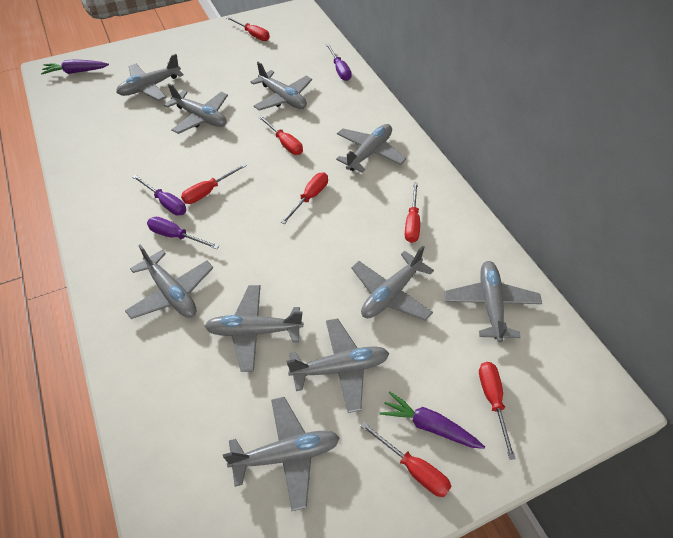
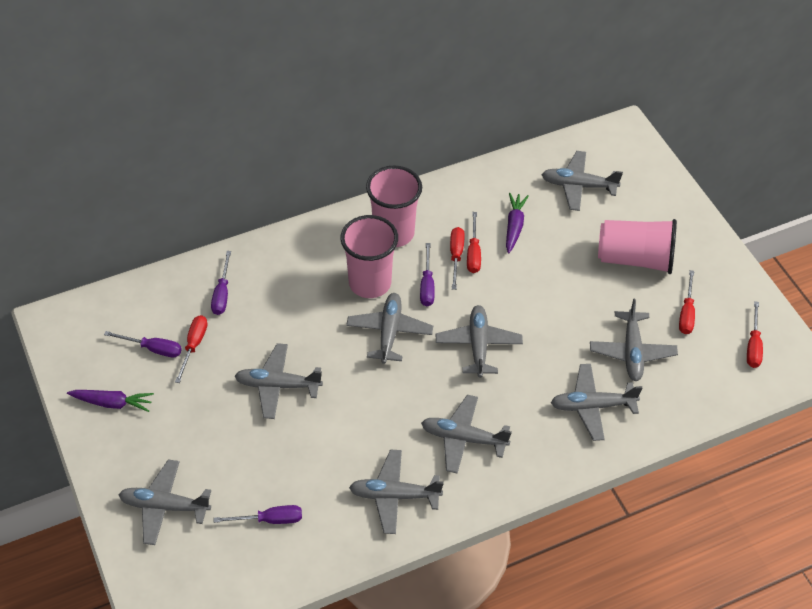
grey plane: [116,54,184,101] [125,245,213,319] [164,83,228,134] [205,285,304,372] [223,397,340,511] [250,62,312,111] [287,318,389,413] [336,124,406,173] [351,246,434,321] [444,261,542,342] = 10 -> [118,460,211,545] [235,343,323,419] [346,293,433,364] [349,450,444,534] [421,395,512,474] [436,305,523,378] [542,151,623,211] [551,364,642,441] [590,299,678,381] = 9
pink cup: none = 0 -> [340,215,398,298] [366,166,422,247] [598,219,677,274] = 3
purple screwdriver: [132,175,187,216] [147,217,219,249] [326,44,352,81] = 3 -> [104,331,182,357] [211,251,231,315] [214,505,302,524] [420,243,435,306] = 4
red screwdriver: [181,163,247,204] [226,16,270,41] [258,115,303,155] [281,173,328,224] [360,422,451,497] [405,182,420,243] [479,362,516,460] = 7 -> [175,315,208,383] [450,227,465,290] [467,212,481,273] [679,270,695,334] [747,301,763,368] = 5

